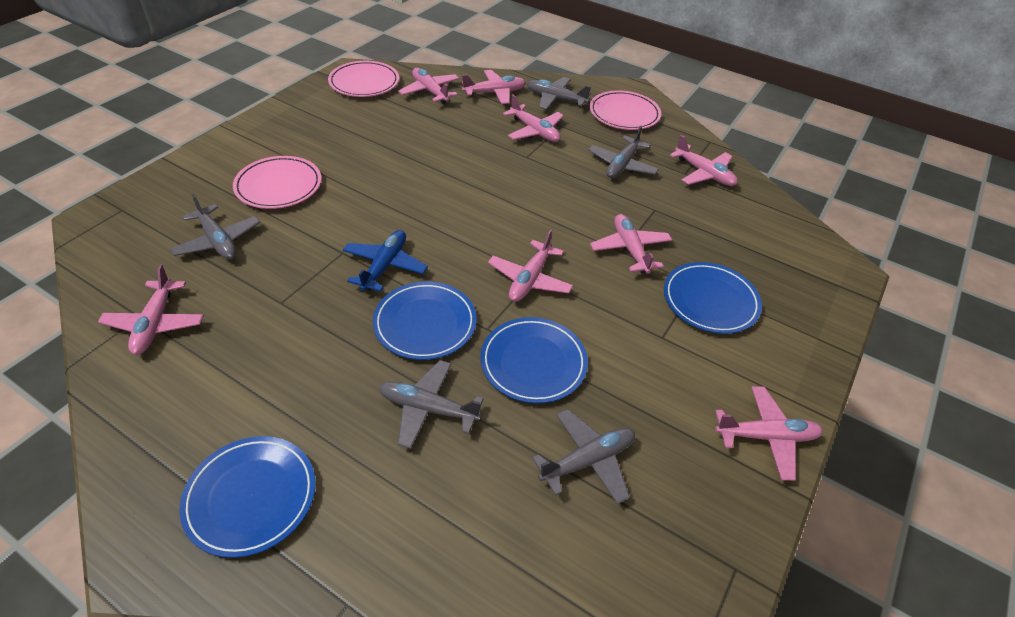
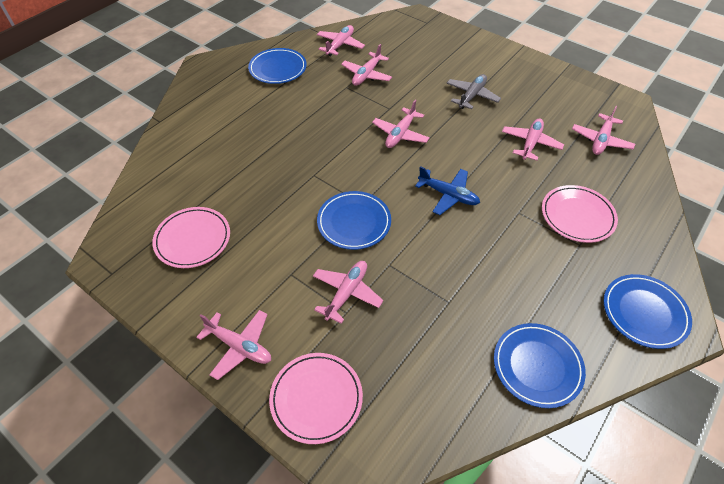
grey plane: [170,194,260,260] [379,360,484,449] [527,77,591,110] [532,409,635,504] [588,126,659,178] = 5 -> [447,74,501,110] = 1
pink plane: [98,264,204,355] [398,68,460,104] [462,70,526,104] [488,230,574,302] [503,94,564,142] [590,214,672,274] [670,135,738,186] [715,386,823,481] = 8 -> [197,310,271,380] [313,261,383,324] [317,25,365,56] [341,44,392,86] [372,100,430,148] [502,118,564,161] [572,106,635,155] = 7

